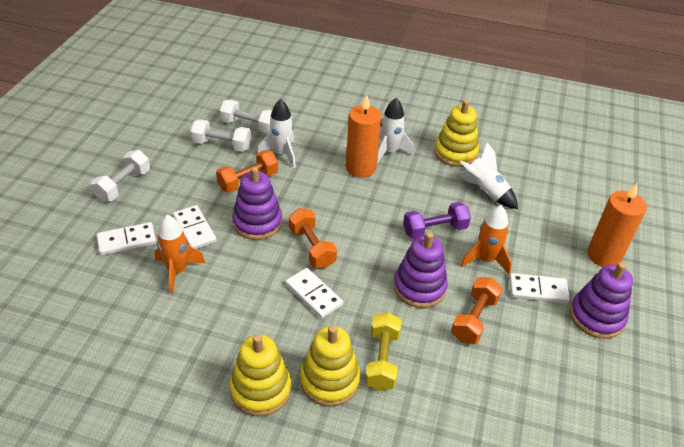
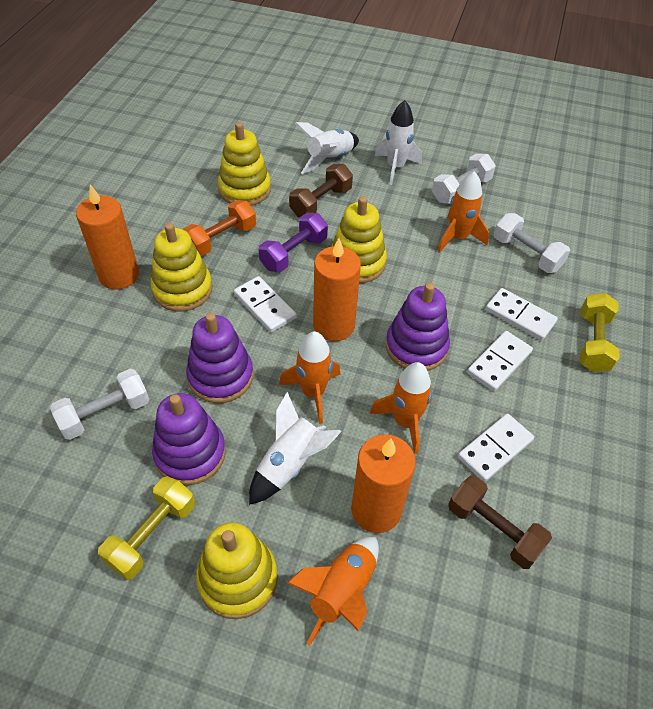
brown dumbbell: none = 0 -> [289,164,353,218] [448,476,552,569] = 2
orange candle: [346,95,382,178] [587,183,647,267] = 2 -> [76,184,139,290] [313,238,361,341] [351,434,416,533] = 3
orange dumbbell: [216,150,278,193] [289,208,337,268] [451,277,503,344] = 3 -> [183,200,256,256] = 1
orange rocket: [155,215,205,294] [461,205,512,275] = 2 -> [279,331,341,424] [287,537,379,646] [369,362,432,455] [437,171,489,253] = 4
yellow dumbbell: [365,312,402,391] = 1 -> [98,476,195,580] [580,293,619,372] = 2
yellow stacking toy: [229,334,291,416] [300,325,361,407] [434,99,479,167] = 3 -> [151,223,213,312] [196,522,278,619] [218,122,271,206] [331,196,387,283] = 4

